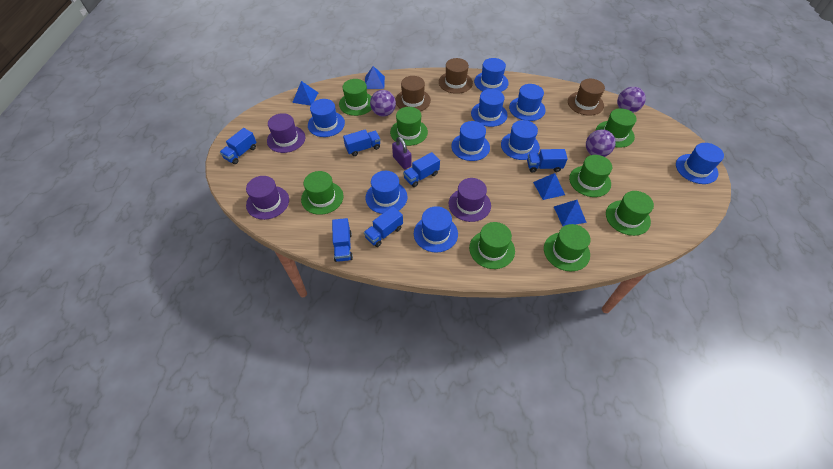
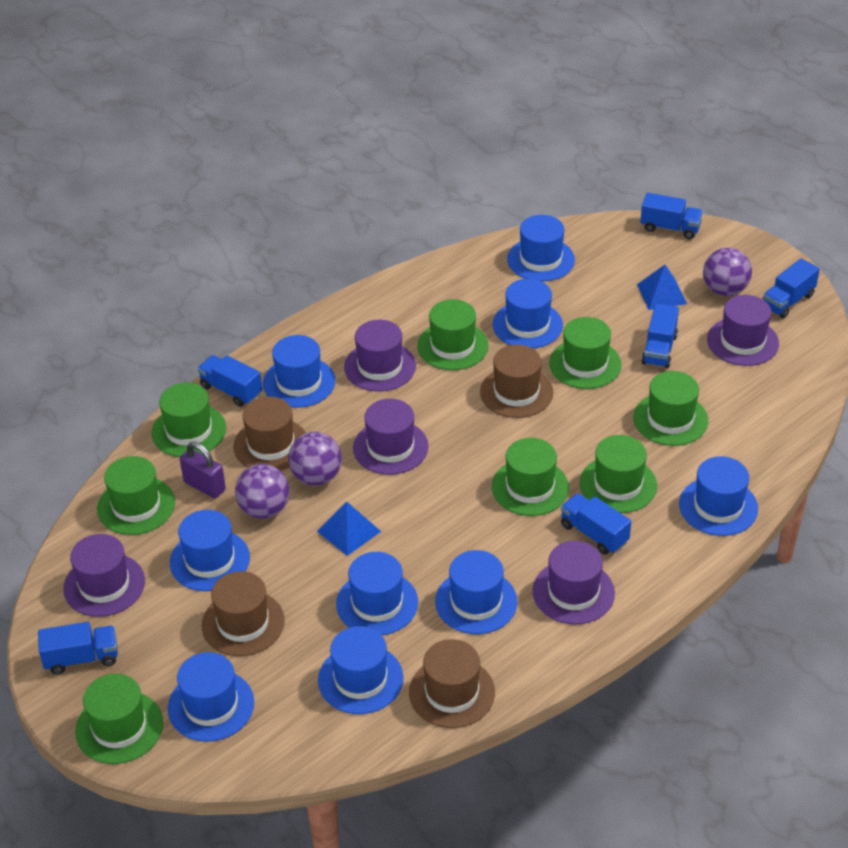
blue pyramid: [292,81,318,106] [365,66,385,89] [533,173,565,200] [554,200,587,226] = 4 -> [317,502,381,556] [637,265,687,310] = 2
brown hat: [395,76,431,111] [439,58,473,94] [568,79,605,116] = 3 -> [202,571,285,656] [233,397,306,471] [409,639,495,728] [480,345,553,418] = 4
purple hat: [246,176,289,220] [267,113,305,153] [449,178,491,222] = 3 -> [63,534,145,617] [344,320,416,392] [353,399,429,475] [533,541,615,624] [707,295,779,366] = 5

